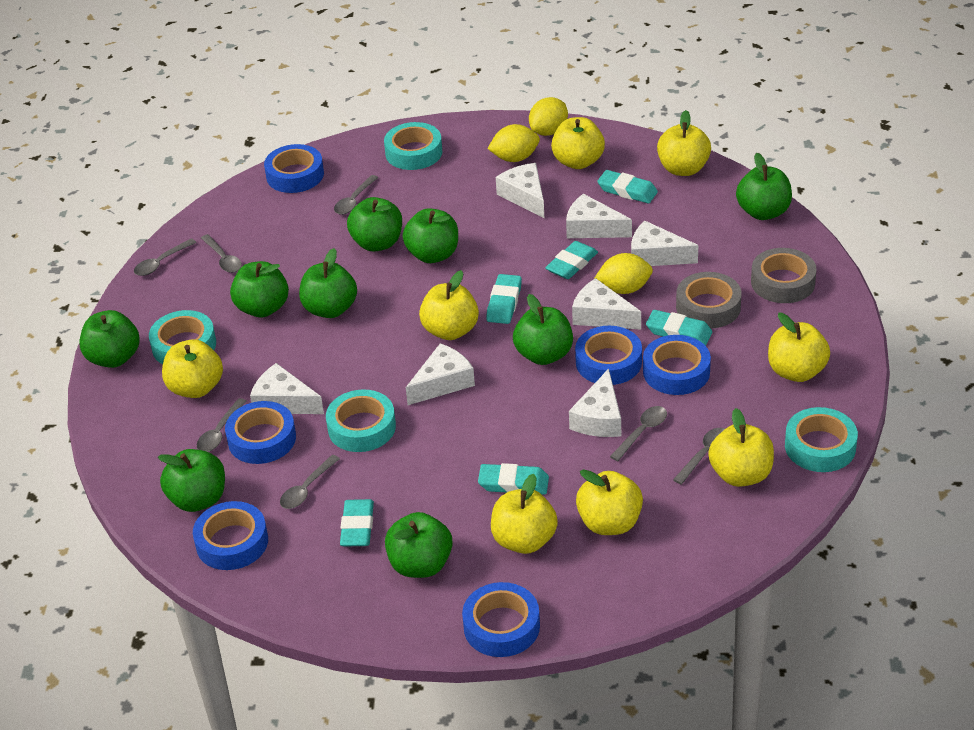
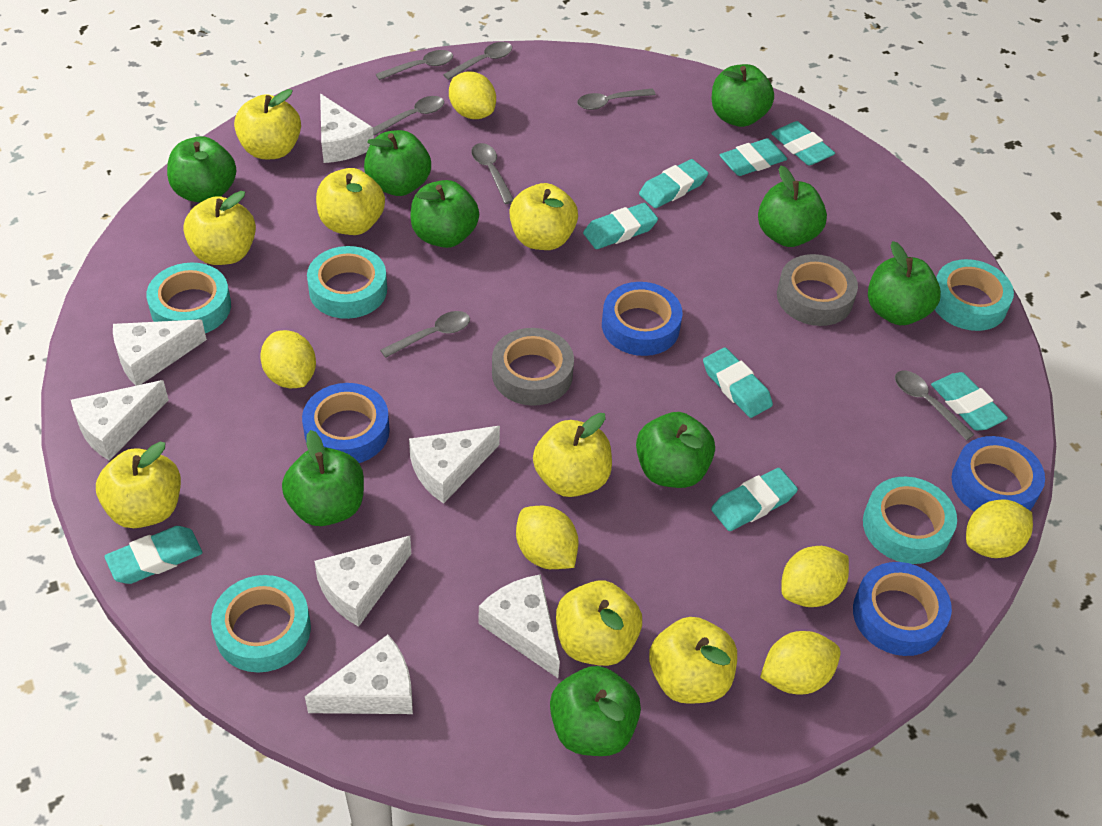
blue tape: [193,501,268,570] [225,401,296,464] [264,144,324,193] [462,582,540,657] [575,326,642,385] [643,335,711,395] = 6 -> [302,383,390,463] [602,282,683,356] [853,562,952,656] [952,436,1045,512] = 4
turquoise eraser: [340,499,374,546] [478,463,549,495] [486,274,522,324] [545,241,598,279] [597,170,658,203] [646,310,712,346] = 6 -> [104,526,203,584] [583,203,658,249] [639,159,708,208] [703,348,773,418] [711,468,798,531] [720,138,787,176] [771,121,835,165] [931,372,1008,431] = 8
turquoise tape: [149,310,216,364] [326,389,396,452] [384,122,442,170] [785,407,858,472] = 4 -> [146,263,231,333] [211,575,311,672] [307,246,387,319] [863,477,957,564] [935,259,1014,331] = 5
yellow lemon: [487,124,540,162] [529,97,568,136] [595,253,653,294] = 3 -> [260,330,316,388] [449,72,496,119] [516,506,579,569] [760,631,841,695] [781,546,849,607] [966,499,1033,558] = 6

